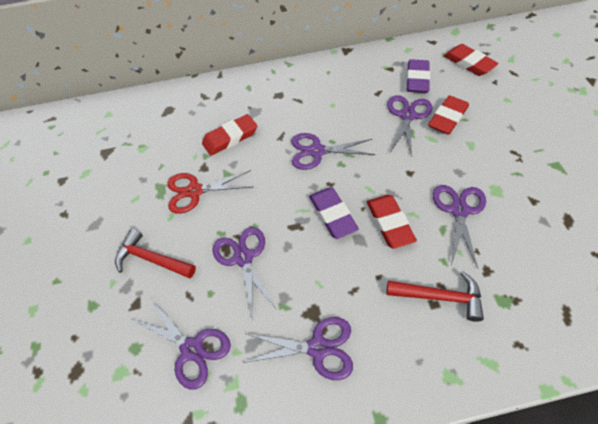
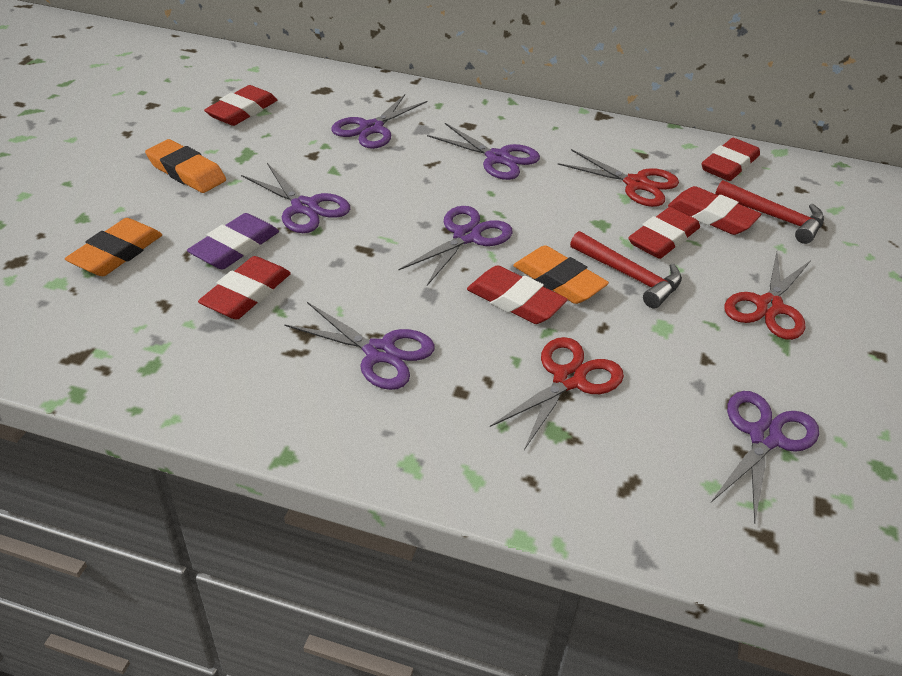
orange eraser: none = 0 -> [65,218,162,276] [145,139,226,193] [513,245,609,304] = 3
purple eraser: [309,187,359,239] [407,59,430,93] = 2 -> [187,213,279,269] = 1
red eraser: [202,114,257,156] [367,195,417,249] [428,95,469,135] [444,44,499,76] = 4 -> [198,256,291,320] [204,85,277,126] [467,265,568,324] [628,207,700,259] [668,186,761,235] [701,138,760,181] = 6
red scissors: [167,170,252,214] = 1 -> [490,337,624,450] [558,149,679,207] [725,252,811,340] = 3

